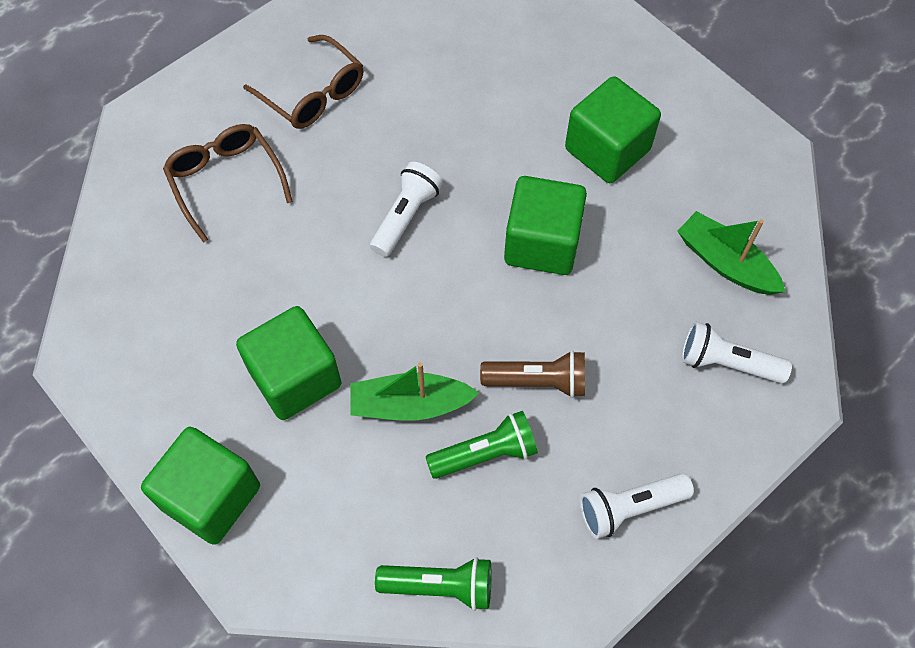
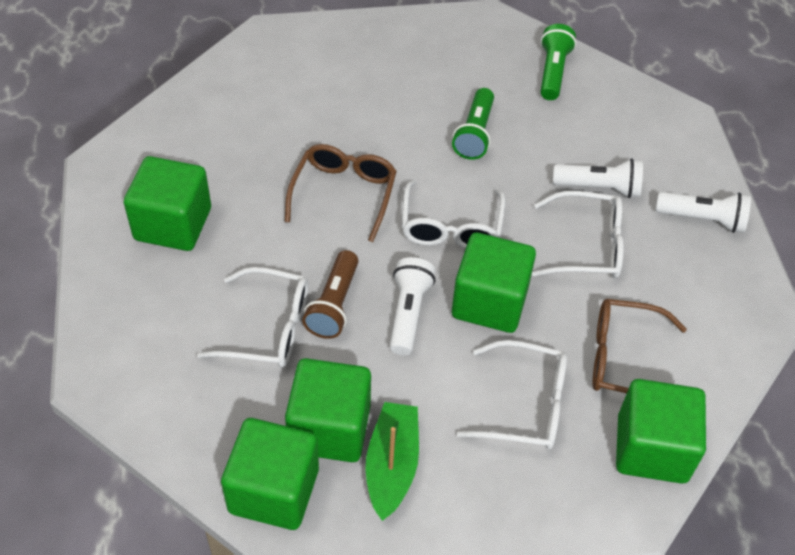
green boat: [350,362,479,421] [677,211,786,295] = 2 -> [366,402,419,521] = 1
green cube: [141,427,260,545] [236,306,342,420] [504,176,587,275] [565,76,661,183] = 4 -> [124,156,211,251] [221,418,319,530] [285,358,371,462] [452,232,536,333] [616,379,706,484] = 5
white glasses: none = 0 -> [197,267,308,367] [402,180,506,249] [457,340,567,449] [532,191,624,278] = 4

